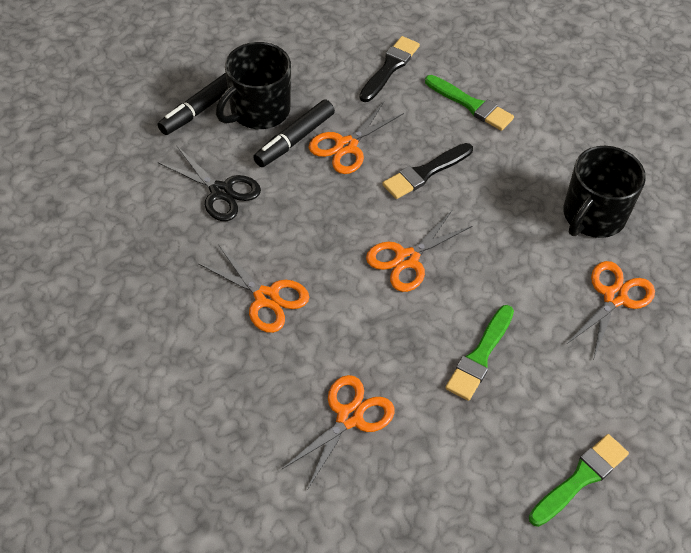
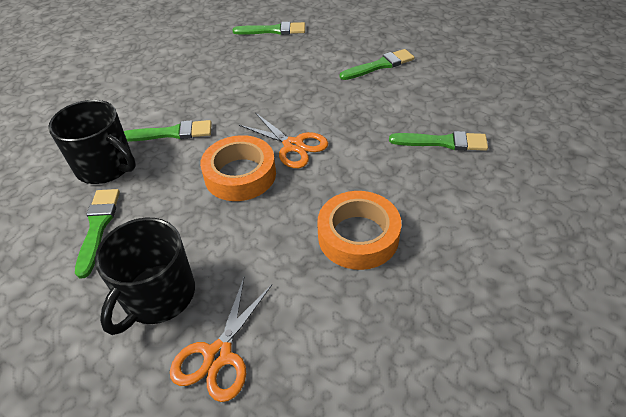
black brush: [359,36,420,102] [382,143,473,199] = 2 -> none = 0
black marker: [158,73,228,135] [253,100,335,167] = 2 -> none = 0
black scissors: [158,146,261,221] = 1 -> none = 0
green brush: [425,75,514,131] [445,305,514,401] [529,434,629,527] = 3 -> [75,189,120,278] [124,120,212,142] [232,22,305,35] [340,49,415,80] [389,131,488,151] = 5
orange scissors: [198,246,309,333] [282,375,395,489] [309,102,404,174] [366,211,472,292] [567,261,655,361] = 5 -> [170,278,272,402] [239,112,329,168] = 2
orange tape: none = 0 -> [200,135,276,201] [317,191,401,270] = 2

